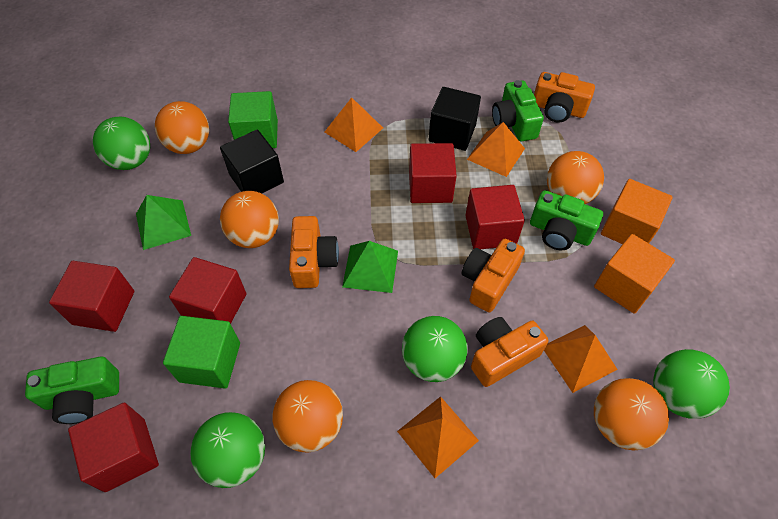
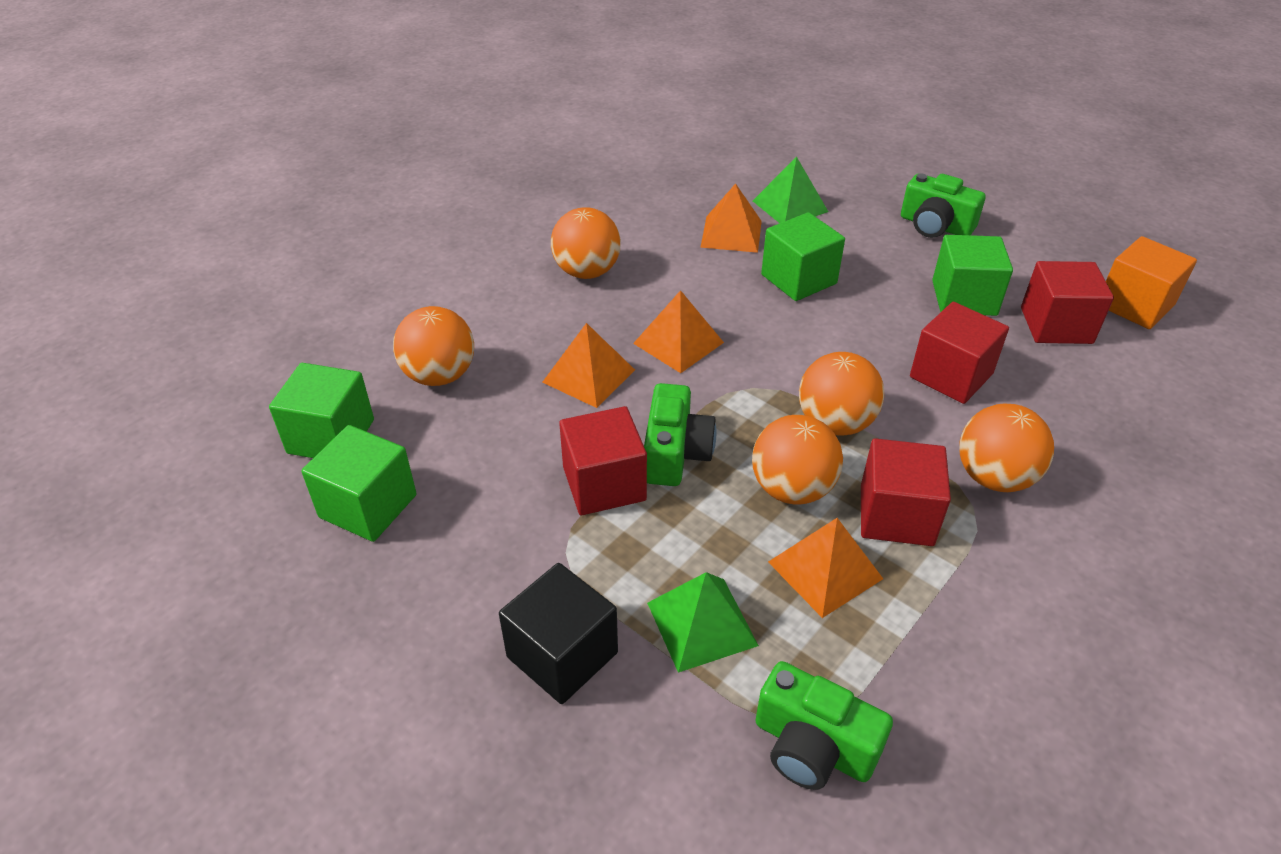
black cube: [220,130,284,193] [429,87,481,151] = 2 -> [499,563,618,704] = 1
green ball: [93,117,150,170] [190,412,265,488] [402,316,468,382] [653,349,730,419] = 4 -> none = 0
green cube: [163,316,240,389] [228,91,278,148] = 2 -> [269,363,374,458] [301,425,417,542] [761,212,845,301] [932,235,1013,316] = 4
orange camera: [289,216,339,288] [462,239,525,312] [471,317,548,387] [534,72,595,122] = 4 -> none = 0
orange cube: [594,234,675,314] [601,179,673,244] = 2 -> [1106,236,1197,329] = 1
red cube: [49,261,134,332] [68,403,159,492] [169,257,246,324] [409,143,457,203] [465,185,525,249] = 5 -> [559,406,647,515] [861,438,951,546] [910,302,1009,404] [1021,261,1114,344] = 4

